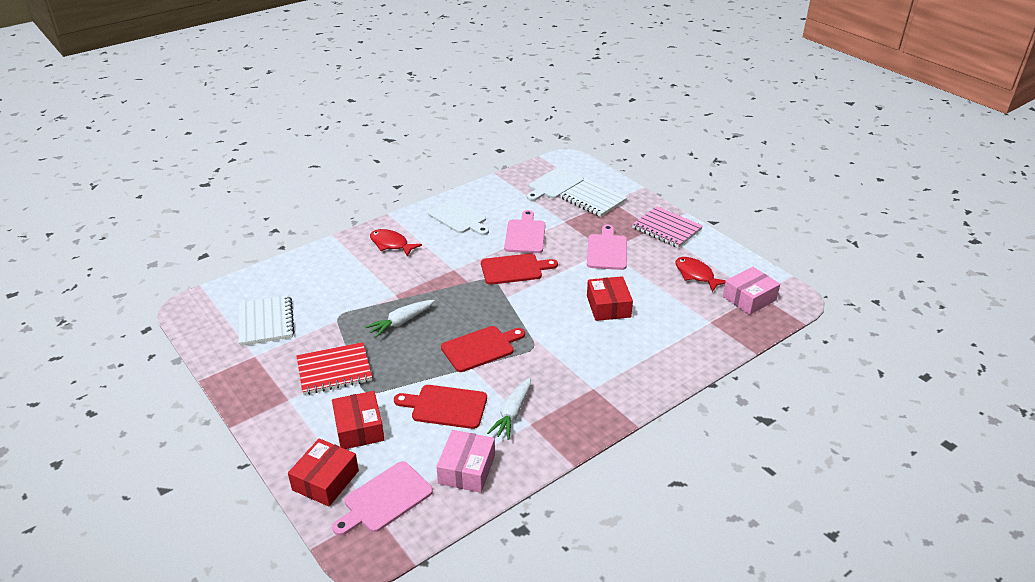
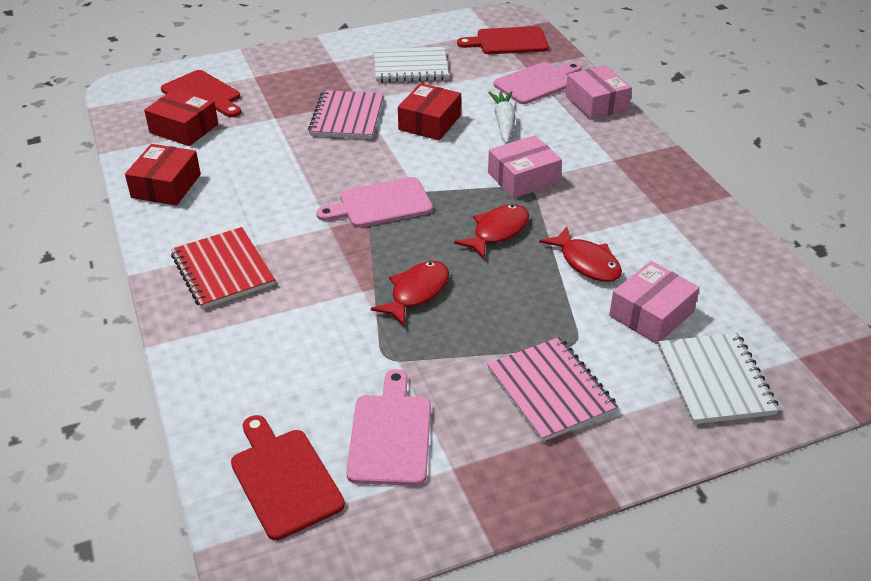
pink box: [436,430,495,493] [723,267,780,315] = 2 -> [488,135,562,198] [565,65,632,120] [609,261,700,344] = 3
pink notebook: [632,206,703,248] = 1 -> [308,90,383,139] [487,337,618,442] = 2
red fish: [370,229,422,257] [675,257,726,292] = 2 -> [371,261,449,326] [454,204,529,259] [539,226,622,282] = 3
white carrot: [365,300,435,338] [487,377,531,440] = 2 -> [488,91,516,144] = 1
white cutting board: [428,199,489,235] [527,167,584,201] = 2 -> none = 0

